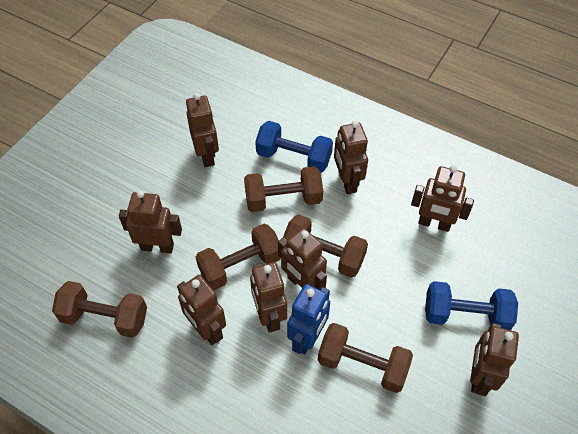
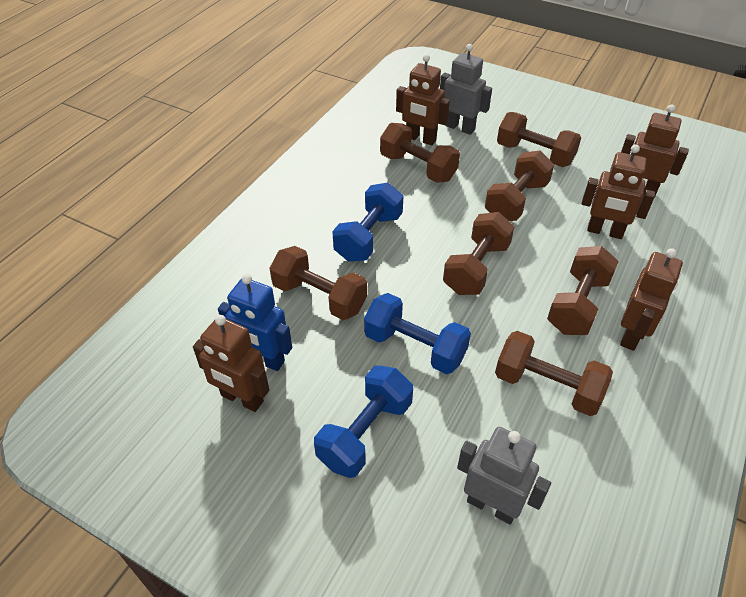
blue dumbbell: [255,121,333,173] [425,281,518,330] = 2 -> [314,366,413,478] [332,183,403,262] [364,293,471,374] = 3
brown dumbbell: [52,281,147,338] [196,224,281,290] [244,166,323,212] [283,215,368,278] [318,323,413,393] = 5 -> [269,246,367,320] [380,123,460,183] [443,212,514,295] [485,151,554,221] [495,331,613,416] [497,112,581,167] [547,246,619,335] = 7
brown robot: [119,190,182,253] [177,275,226,345] [186,93,219,167] [250,262,287,333] [278,228,327,290] [334,121,368,194] [411,165,474,232] [470,323,519,396] = 8 -> [193,315,269,412] [396,54,450,145] [582,144,655,239] [620,248,683,351] [621,105,689,198] = 5
grey robot: none = 0 -> [440,44,492,135] [457,427,551,524] = 2

